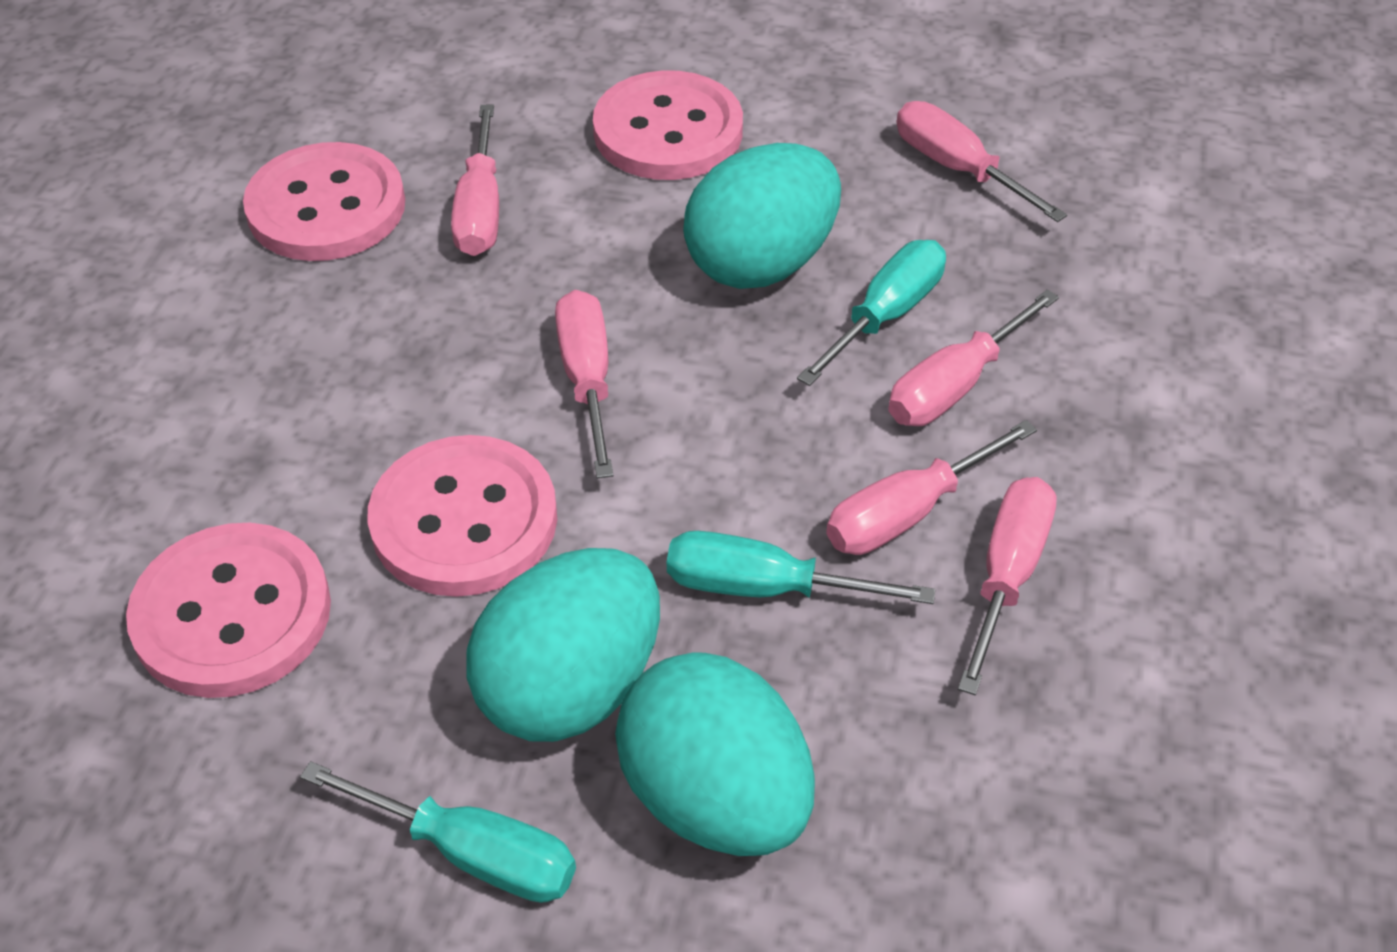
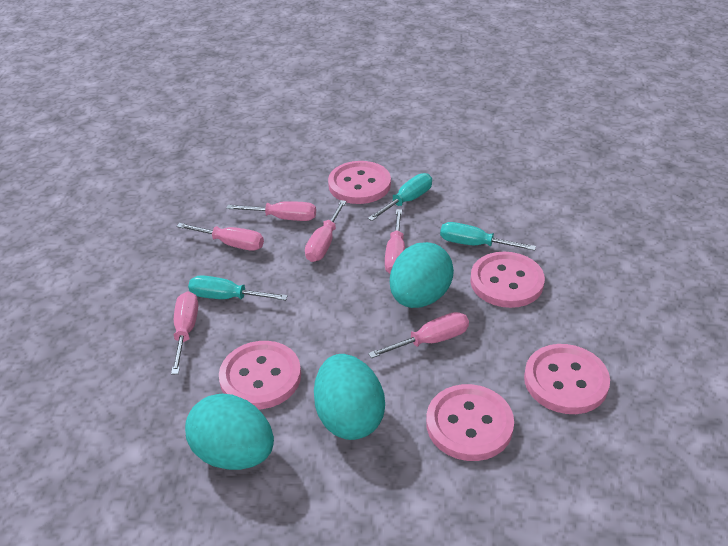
pink button: [126,523,331,698] [243,142,405,261] [367,435,557,597] [593,70,743,180] = 4 -> [219,341,301,409] [328,161,391,204] [426,384,514,461] [470,252,545,308] [524,344,610,414] = 5

